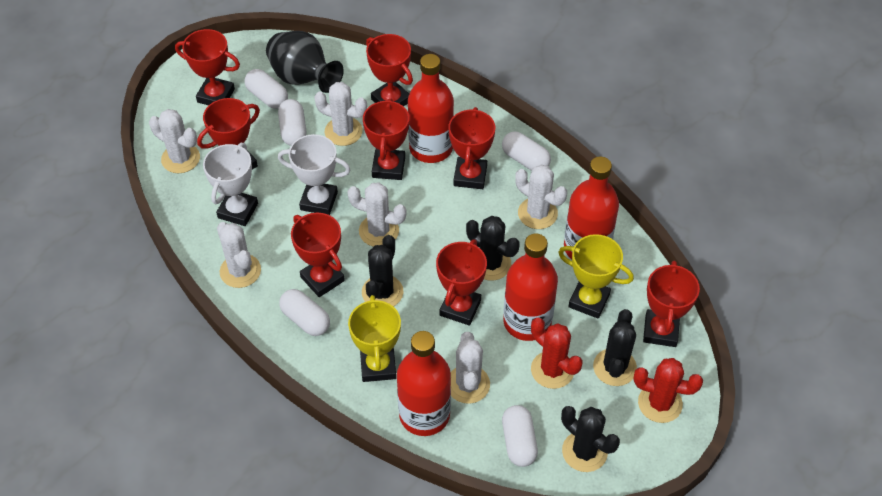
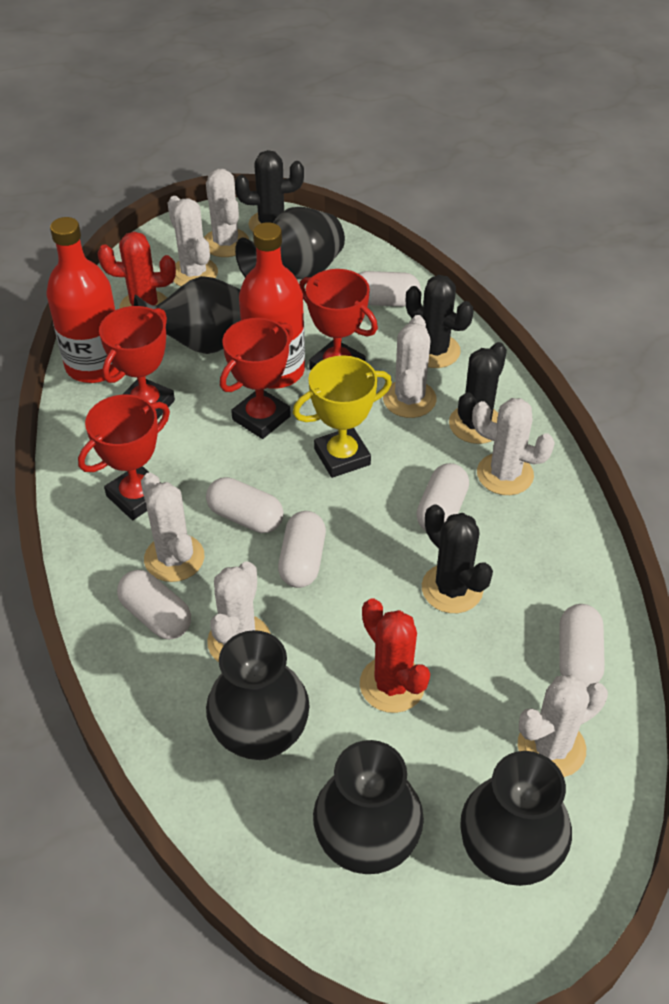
black vase: [266,31,344,93] = 1 -> [134,276,241,354] [206,630,310,760] [235,207,345,279] [313,740,424,874] [460,751,572,886] = 5
red bottle: [397,331,451,436] [408,54,454,163] [503,233,558,341] [564,157,619,259] = 4 -> [47,217,119,383] [239,222,305,389] = 2
red trophy: [175,29,240,105] [197,98,260,170] [291,213,345,297] [363,98,409,180] [366,34,413,106] [436,239,487,326] [448,107,495,189] [643,261,700,347] = 8 -> [78,395,170,520] [99,306,175,419] [220,318,293,439] [299,269,378,370] = 4
white cactus: [149,109,200,173] [217,222,261,288] [314,82,367,146] [347,182,406,247] [450,332,490,404] [515,165,567,229] = 6 -> [141,472,204,582] [168,196,218,286] [204,169,249,257] [207,561,271,662] [383,315,436,418] [472,398,555,495] [518,675,608,777] = 7
white capsule: [245,69,288,109] [278,99,307,146] [279,289,330,336] [502,132,551,171] [502,405,538,467] = 5 -> [117,570,191,640] [206,477,283,533] [278,511,326,588] [358,271,421,307] [416,463,469,531] [559,604,605,687] = 6
white trophy: [203,143,258,226] [278,134,350,215] = 2 -> none = 0
yellow trophy: [348,295,401,382] [558,234,634,319] = 2 -> [293,355,392,478] = 1

